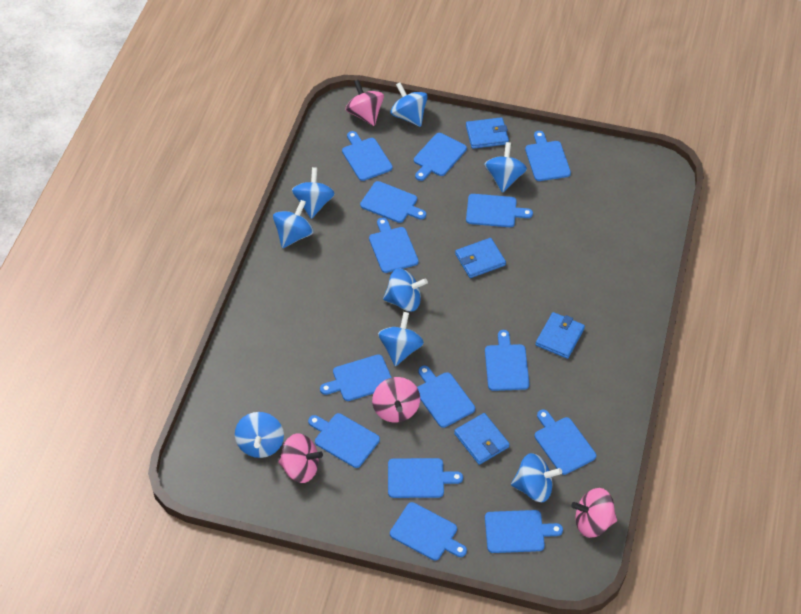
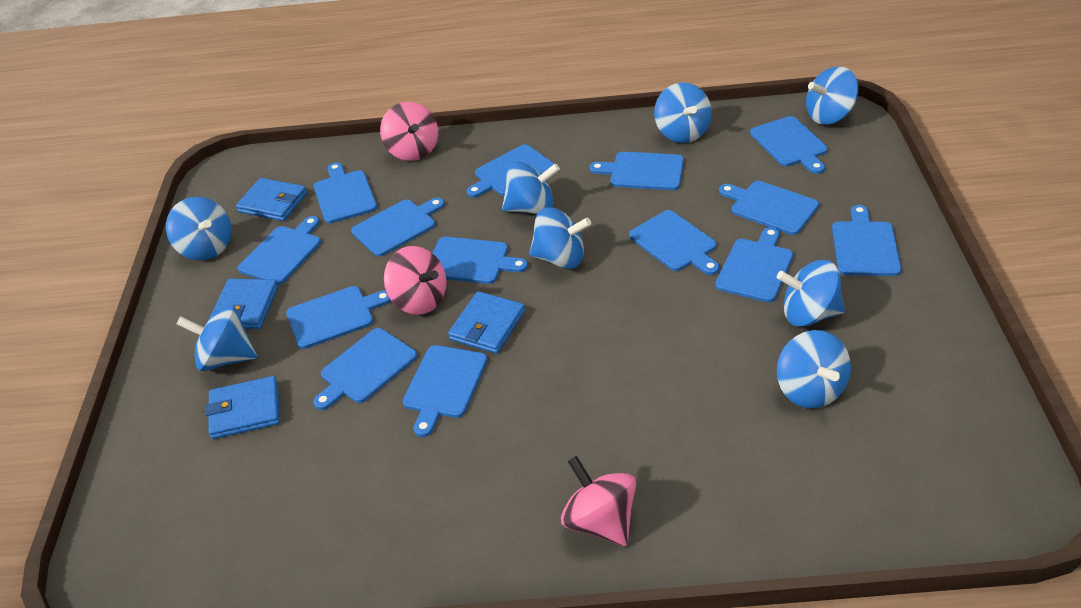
pink spinning top: [278,434,323,483] [346,80,384,126] [372,377,420,423] [571,488,617,538] = 4 -> [380,102,438,161] [384,246,447,315] [561,456,636,546] = 3

